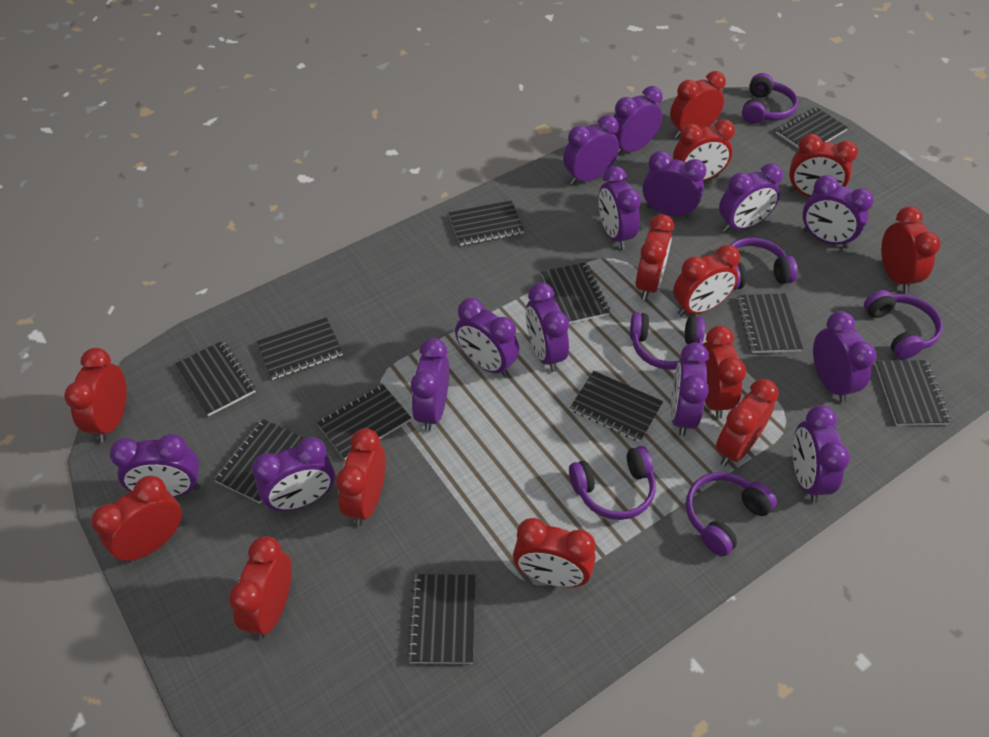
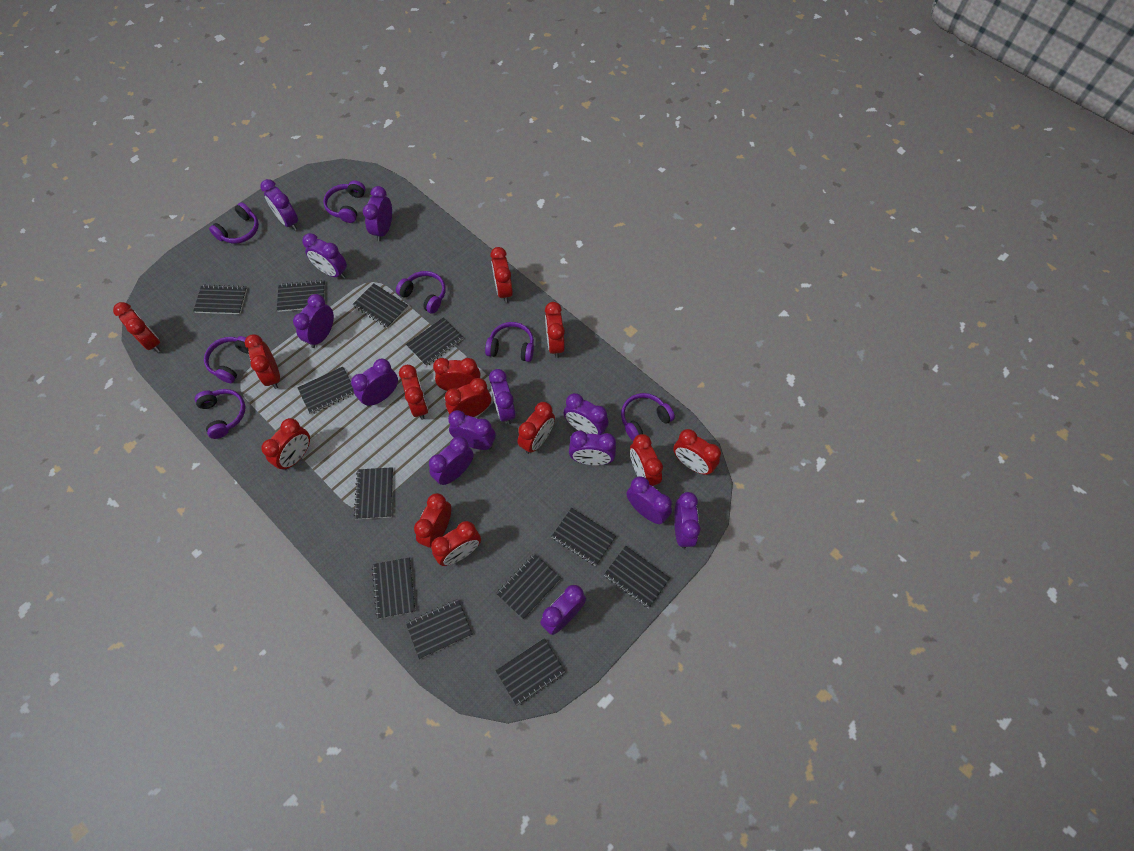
black notebook: [175,341,256,416] [213,419,305,503] [256,317,343,380] [316,384,411,460] [407,574,475,664] [449,200,524,246] [541,262,610,324] [570,371,663,442] [737,294,803,353] [776,107,848,148] [875,360,951,426] = 11 -> [193,285,247,314] [277,280,325,312] [297,367,354,414] [353,283,408,328] [354,467,393,519] [372,557,416,619] [406,318,463,366] [406,599,473,659] [496,554,561,619] [496,638,565,706] [551,508,616,566] [604,546,670,608] = 12
purple clock: [110,434,200,497] [252,437,335,511] [411,338,449,432] [455,298,519,377] [526,283,569,372] [563,115,619,185] [599,166,641,249] [613,86,663,156] [642,151,707,219] [671,342,709,436] [719,163,783,232] [793,405,850,503] [803,175,874,248] [813,311,876,403] = 14 -> [261,179,298,231] [293,294,334,348] [302,233,347,279] [351,359,398,407] [363,186,392,241] [429,436,474,485] [448,410,496,450] [489,369,516,424] [540,585,586,635] [563,393,608,435] [569,431,616,465] [626,476,672,524] [674,492,700,548] = 13
purple headphones: [569,446,656,520] [630,312,705,370] [686,472,777,556] [731,238,797,290] [742,73,798,124] [864,290,943,359] = 6 -> [195,389,246,439] [204,336,249,383] [209,202,259,244] [323,181,366,223] [396,271,446,314] [485,322,534,362] [621,393,675,441] = 7

